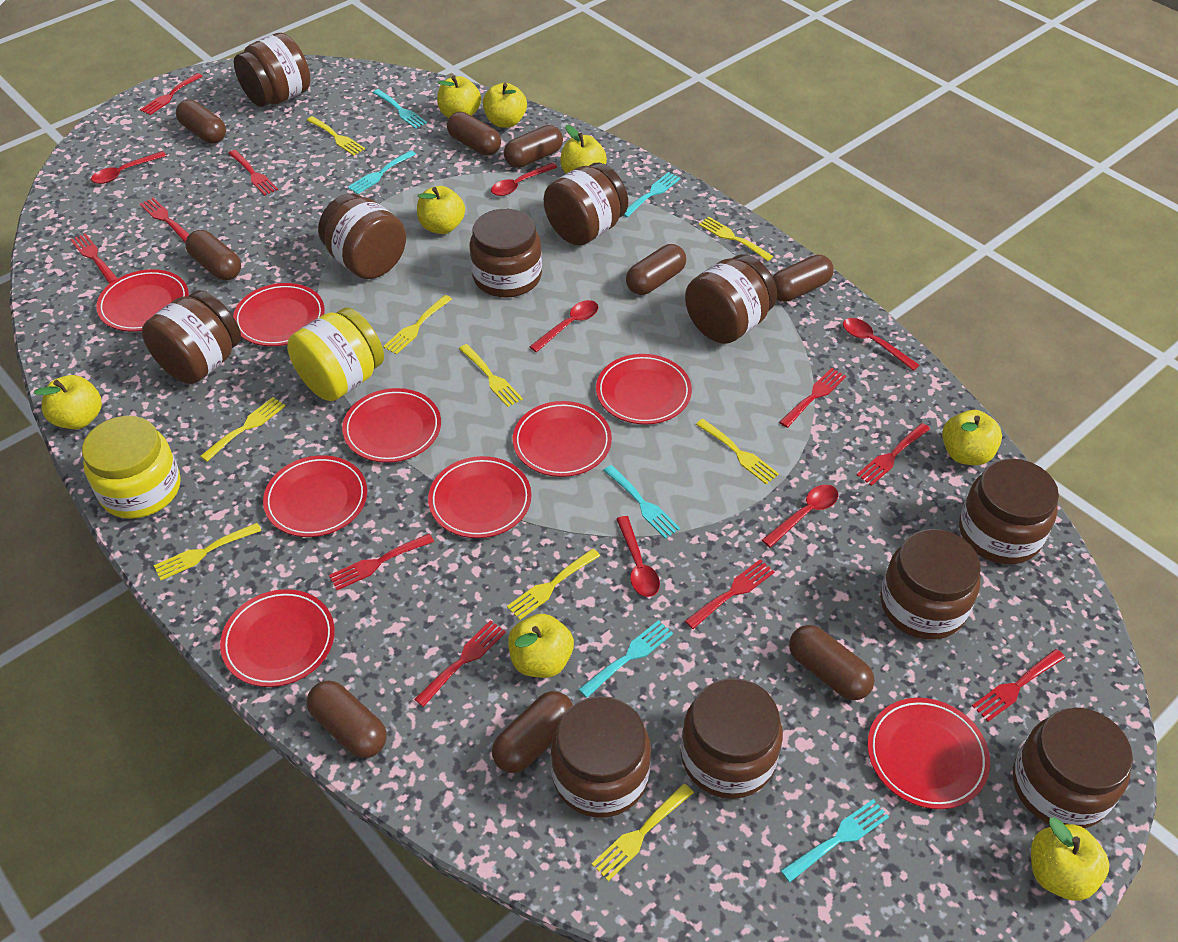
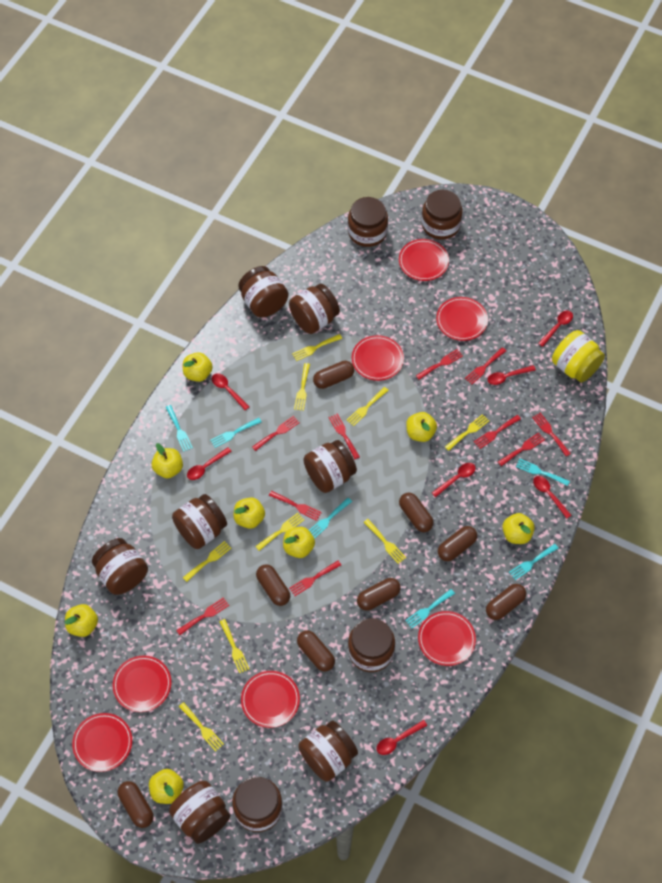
brown capsule: [176,100,226,143] [185,230,241,280] [307,680,387,758] [447,112,501,156] [492,691,573,773] [504,125,563,168] [626,244,686,295] [772,254,834,302] [789,625,875,700] = 9 -> [118,781,154,828] [256,564,290,606] [297,630,335,671] [313,361,354,389] [357,578,401,610] [399,493,434,532] [438,526,477,561] [486,584,526,620] = 8
red plate: [96,269,189,332] [220,589,335,687] [233,283,325,346] [263,455,367,537] [342,388,441,463] [428,456,532,538] [513,401,612,477] [596,354,692,424] [867,698,990,809] = 9 -> [72,713,132,772] [113,655,171,712] [241,671,300,728] [352,335,404,381] [399,239,449,281] [418,611,476,666] [436,297,488,341] = 7
red spoon: [91,151,166,184] [491,163,557,196] [530,300,598,352] [616,516,660,597] [762,485,838,548] [843,318,919,371] = 6 -> [187,447,232,480] [212,373,249,410] [376,720,427,755] [432,463,476,497] [487,365,536,385] [533,476,572,519] [538,311,573,347] = 7
yellow jar: [82,416,181,519] [287,308,384,401] = 2 -> [552,330,605,382] = 1

